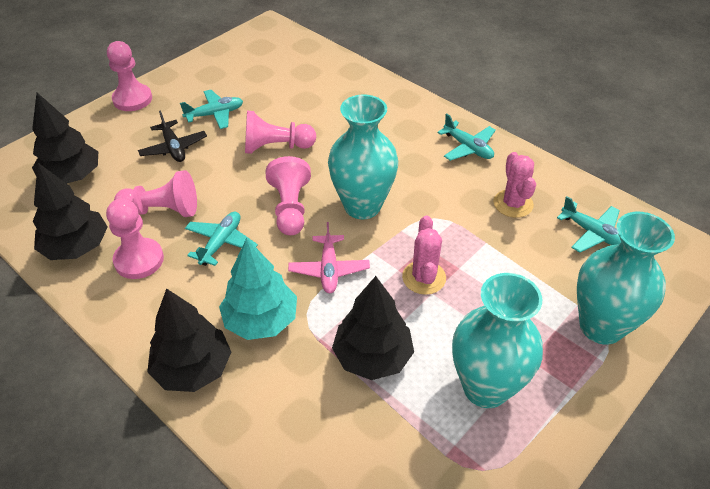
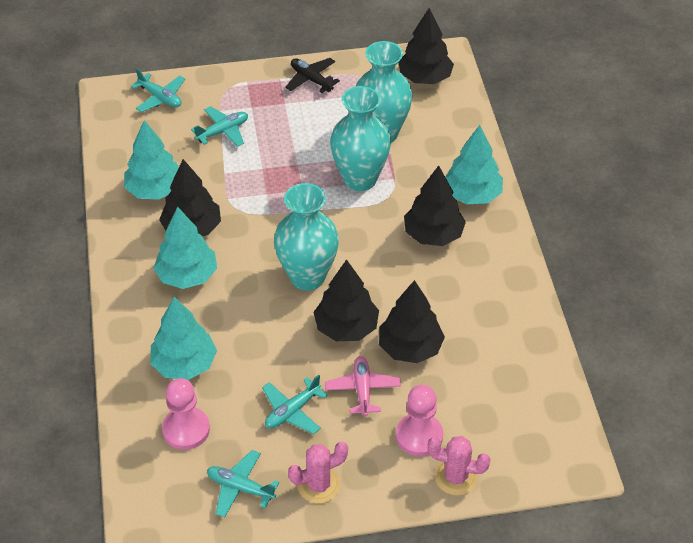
black tree: [32,93,98,183] [33,163,108,260] [147,288,231,392] [332,276,414,380] = 4 -> [159,159,221,236] [313,259,379,341] [379,280,445,363] [399,8,454,84] [404,165,466,246] = 5
pink pawn: [106,198,164,279] [107,41,152,111] [114,170,197,217] [245,111,316,154] [266,156,311,235] = 5 -> [162,378,210,450] [396,385,443,456] = 2
turquoise tree: [219,238,297,340] = 1 -> [124,120,179,200] [150,297,217,380] [153,207,217,289] [445,125,503,204] = 4

